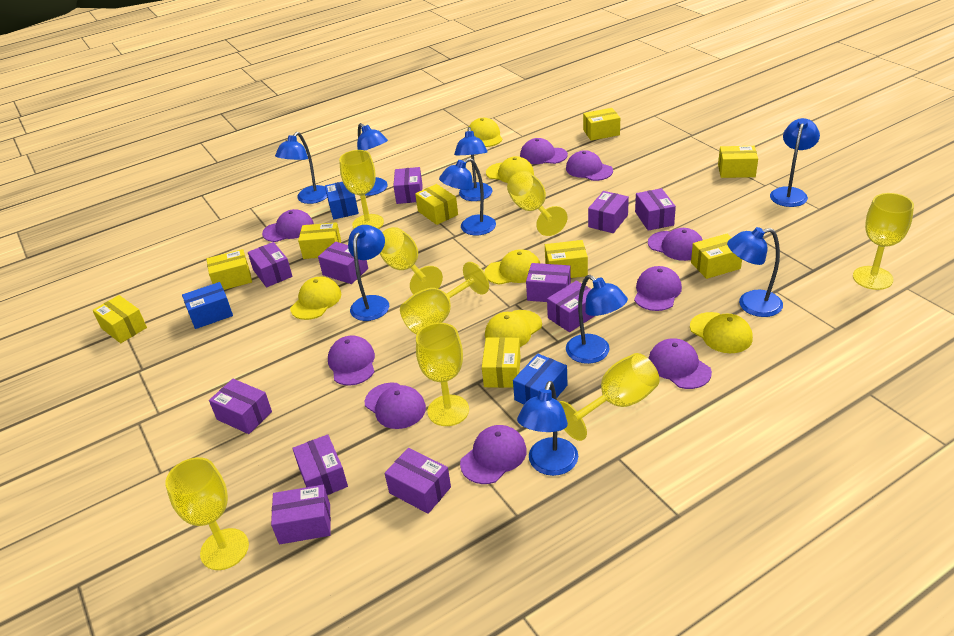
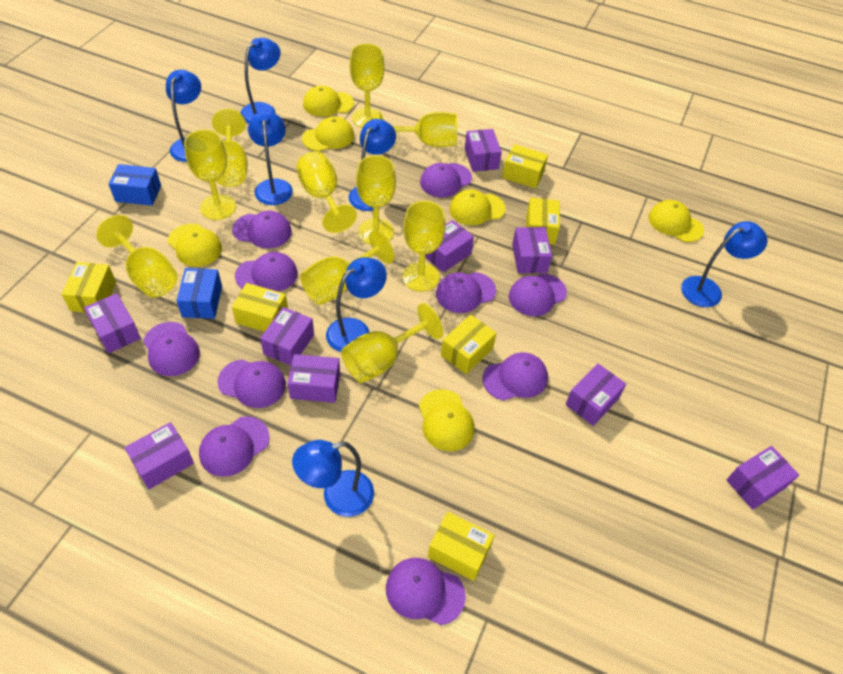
blue box: [182,282,233,329] [325,182,359,220] [513,354,567,404] = 3 -> [109,164,161,206] [176,268,222,319] = 2
blue lamp: [275,132,327,204] [348,225,389,321] [357,123,388,196] [439,158,496,236] [454,127,493,201] [517,381,578,476] [566,275,628,364] [727,227,783,317] [770,118,820,207] = 9 -> [166,70,201,162] [241,38,281,123] [248,111,293,205] [292,440,374,517] [326,257,387,352] [349,119,396,211] [681,221,768,307] = 7
purple box: [209,379,272,434] [248,242,293,287] [271,485,331,544] [292,434,348,495] [318,242,368,284] [385,448,451,514] [393,167,423,204] [526,263,571,302] [547,280,594,332] [588,191,629,233] [635,188,676,231] = 11 -> [84,293,141,353] [124,422,194,489] [260,307,314,366] [287,354,340,403] [425,220,474,272] [465,129,502,172] [512,227,552,273] [566,363,626,426] [726,446,799,510] = 9
purple cap: [262,209,314,242] [328,335,375,386] [365,382,426,429] [460,425,527,484] [520,138,568,164] [566,150,613,181] [634,266,682,311] [648,228,703,261] [649,338,712,389] = 9 -> [143,322,200,376] [199,416,270,477] [218,359,286,408] [232,211,292,248] [235,252,298,292] [386,558,466,625] [420,163,472,198] [436,272,496,313] [482,352,548,401] [509,273,567,316] = 10
yellow box: [93,295,147,343] [206,249,252,290] [298,222,341,259] [415,184,458,225] [482,337,521,388] [545,240,588,278] [583,108,620,141] [691,234,742,279] [718,146,758,178] = 9 -> [61,262,116,313] [232,283,288,332] [428,512,495,581] [441,315,496,374] [502,144,548,189] [526,198,560,244] = 6
yellow goblet: [165,457,249,570] [339,150,384,229] [379,227,443,294] [400,262,489,334] [416,323,469,426] [507,171,567,236] [559,353,660,441] [853,193,914,290] = 8 -> [96,215,178,297] [184,129,236,220] [212,109,248,187] [296,151,357,233] [300,230,394,305] [341,303,443,383] [350,44,385,128] [356,155,396,245] [379,112,458,147] [402,201,446,292] = 10

